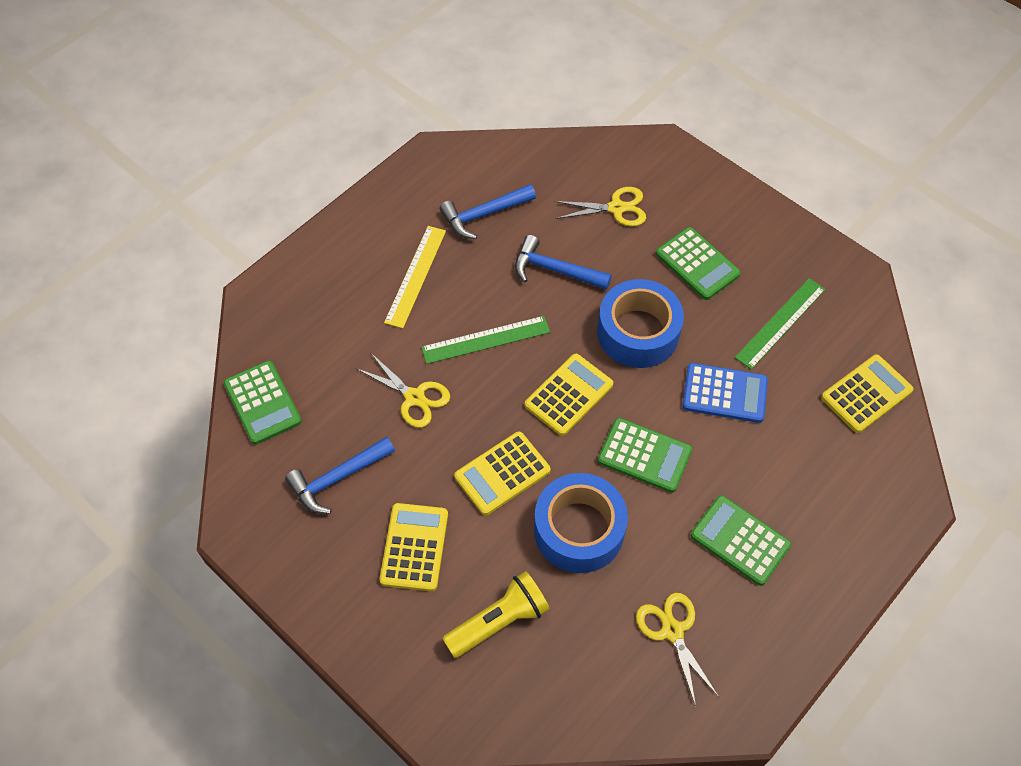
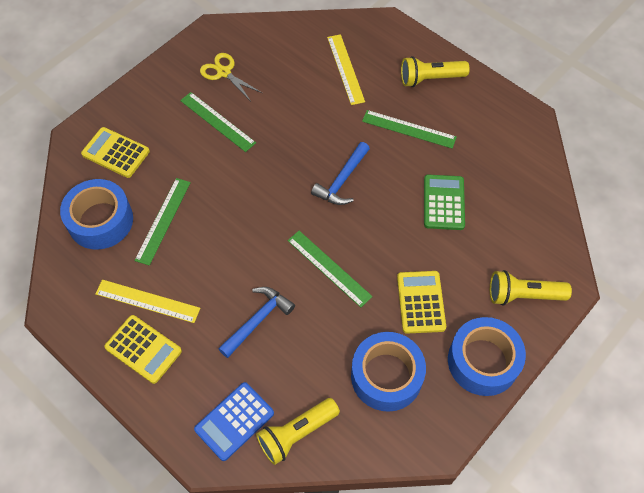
blue hammer: [285,437,395,514] [440,184,536,239] [515,235,611,290] = 3 -> [218,287,295,358] [311,142,370,205] = 2
blue tape: [534,473,628,573] [597,279,684,368] = 2 -> [60,179,133,250] [351,332,426,412] [448,317,526,396] = 3
green calculator: [224,360,302,445] [598,418,692,493] [656,227,741,300] [691,495,791,586] = 4 -> [424,175,465,230] = 1
green ruler: [421,316,550,364] [735,278,825,370] = 2 -> [134,178,191,266] [180,92,256,152] [288,231,373,307] [362,110,457,149] = 4
yellow calculator: [379,503,448,591] [454,431,550,515] [525,354,613,436] [821,355,914,433] = 4 -> [81,127,150,178] [104,315,182,384] [397,271,446,334] = 3
yellow flashlight: [442,571,550,658] = 1 -> [256,398,340,465] [401,56,470,87] [490,270,572,306] = 3
yellow ruler: [384,226,446,328] = 1 -> [95,280,200,323] [327,34,365,105] = 2
yellow scissors: [356,352,450,428] [554,187,646,226] [636,593,719,706] = 3 -> [200,53,262,100] = 1

